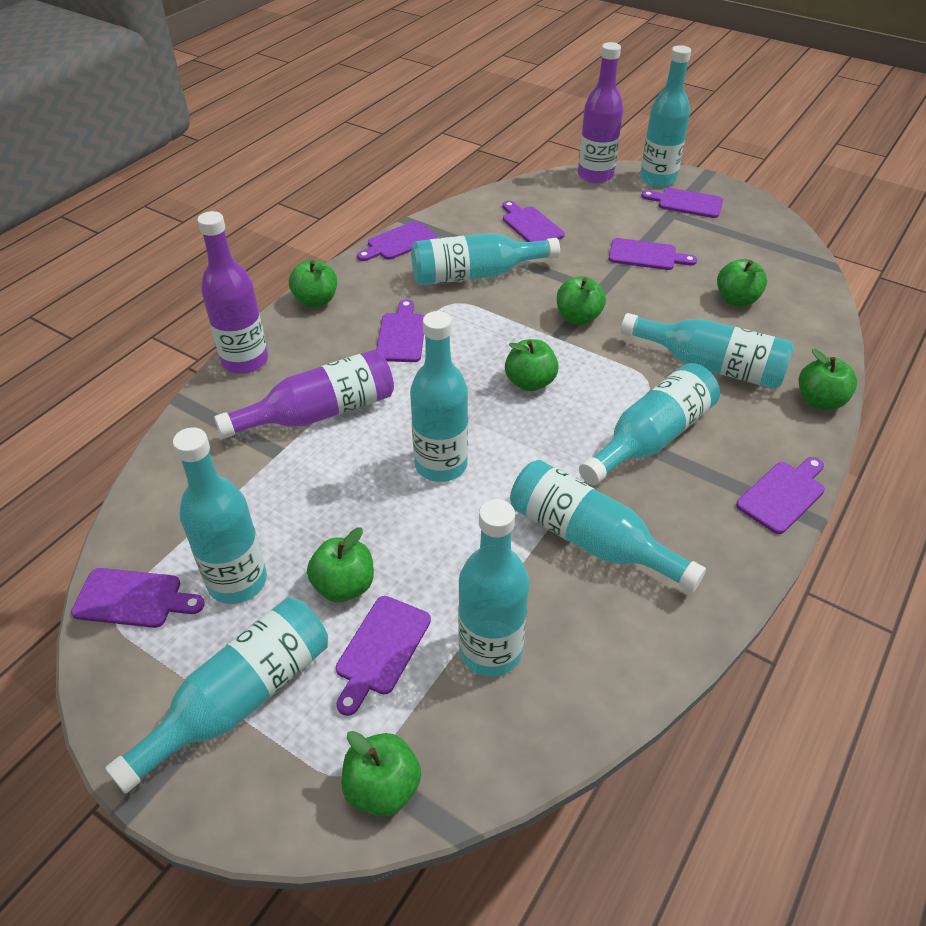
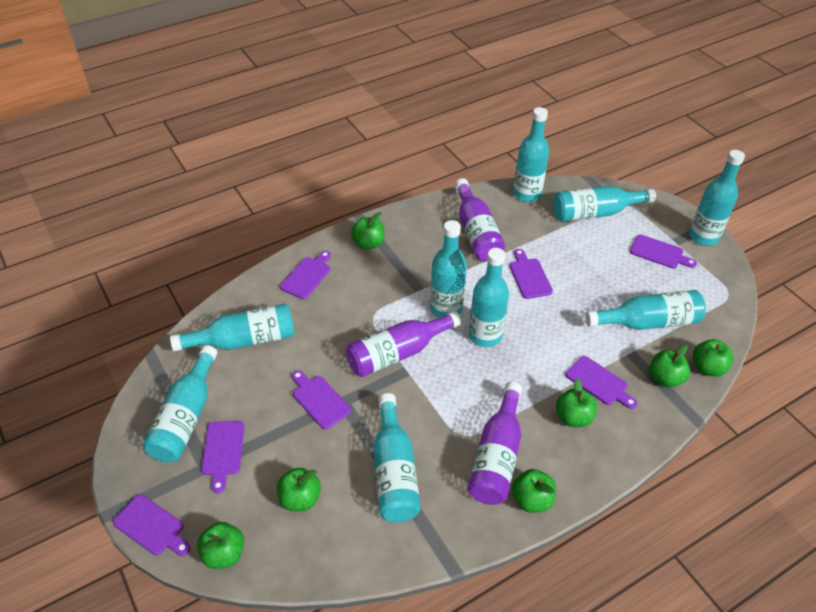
purple cutting board: [71,568,205,628] [336,596,431,716] [357,221,437,261] [376,299,424,362] [502,201,565,242] [609,238,697,270] [641,188,723,218] [736,457,825,534] = 8 -> [113,494,190,556] [201,421,244,493] [280,251,331,299] [292,370,351,429] [510,249,553,299] [565,356,637,409] [630,234,697,269] = 7

